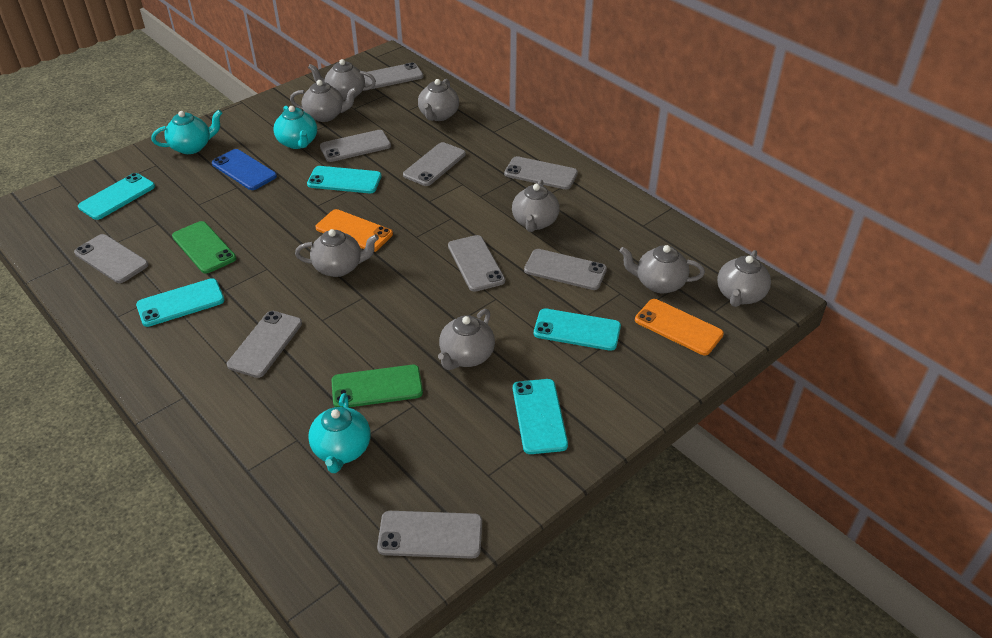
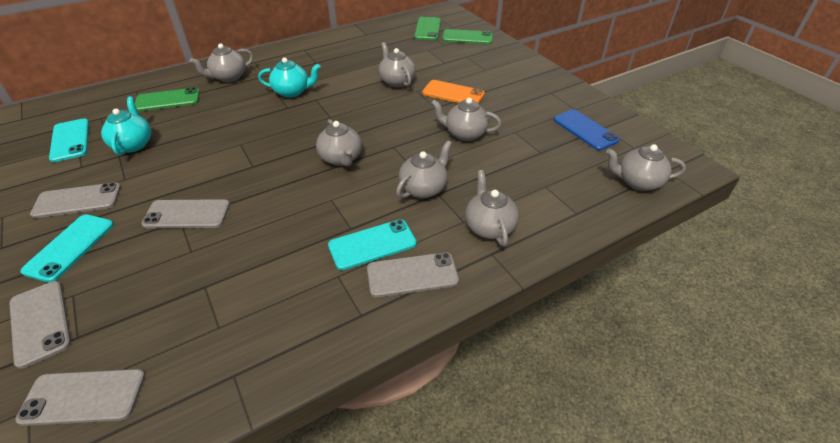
green phone: [172,221,236,274] [331,365,423,407] = 2 -> [135,87,200,112] [414,17,441,40] [442,29,493,44] = 3
grey phone: [74,234,149,283] [227,311,302,378] [320,130,391,162] [364,62,424,89] [377,511,482,559] [403,142,466,186] [448,235,505,292] [504,156,578,189] [524,249,607,290] = 9 -> [9,281,71,369] [15,369,145,426] [30,182,121,218] [141,199,230,229] [367,252,459,298] = 5
grey teapot: [290,80,357,122] [295,229,379,277] [308,59,376,101] [418,79,459,121] [438,309,495,370] [512,179,560,232] [619,245,705,293] [717,250,771,307] = 8 -> [190,43,253,82] [316,120,362,166] [379,42,416,87] [396,140,452,198] [431,98,501,141] [465,170,519,246] [606,144,686,191] = 7
orange phone: [316,209,393,252] [635,299,724,355] = 2 -> [422,80,485,104] = 1
turquoise phone: [78,173,155,220] [136,278,225,327] [307,166,381,193] [513,379,568,454] [534,308,621,351] = 5 -> [20,214,114,283] [49,119,89,162] [328,219,417,270] = 3
turquoise teapot: [152,110,222,154] [273,106,317,149] [308,393,370,473] = 3 -> [101,97,151,155] [258,58,321,98] = 2

